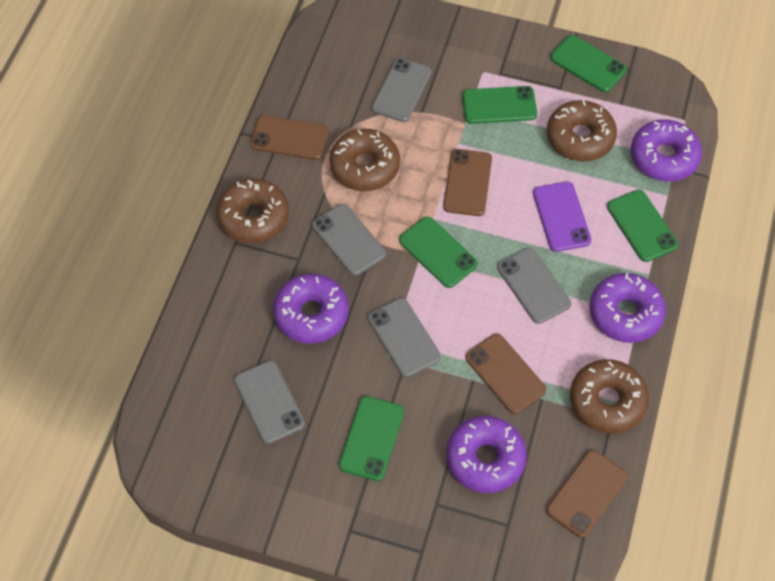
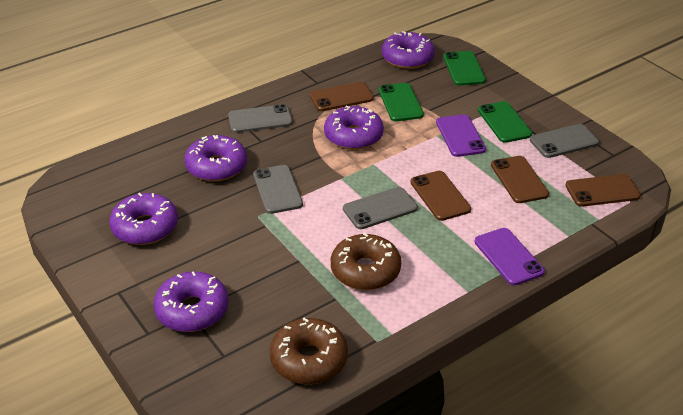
brown donut: [216,178,289,243] [329,129,400,191] [547,100,617,161] [570,359,649,434] = 4 -> [270,318,348,384] [331,233,401,290] = 2
green phone: [339,396,404,481] [399,217,478,288] [462,86,537,124] [550,35,627,92] [607,190,678,262] = 5 -> [379,83,424,121] [443,51,486,86] [478,101,532,143] = 3
grey phone: [234,360,305,444] [312,204,386,276] [368,298,441,377] [371,58,432,122] [497,248,571,324] = 5 -> [228,104,293,133] [253,165,303,214] [343,187,418,229] [530,124,599,158] = 4
purple donut: [273,274,348,344] [446,416,527,493] [590,273,666,343] [631,119,702,182] = 4 -> [109,193,178,245] [153,271,229,332] [184,135,247,181] [324,106,384,150] [382,31,435,69] = 5
purple phone: [533,182,591,252] = 1 -> [436,114,486,157] [474,228,545,286] = 2

